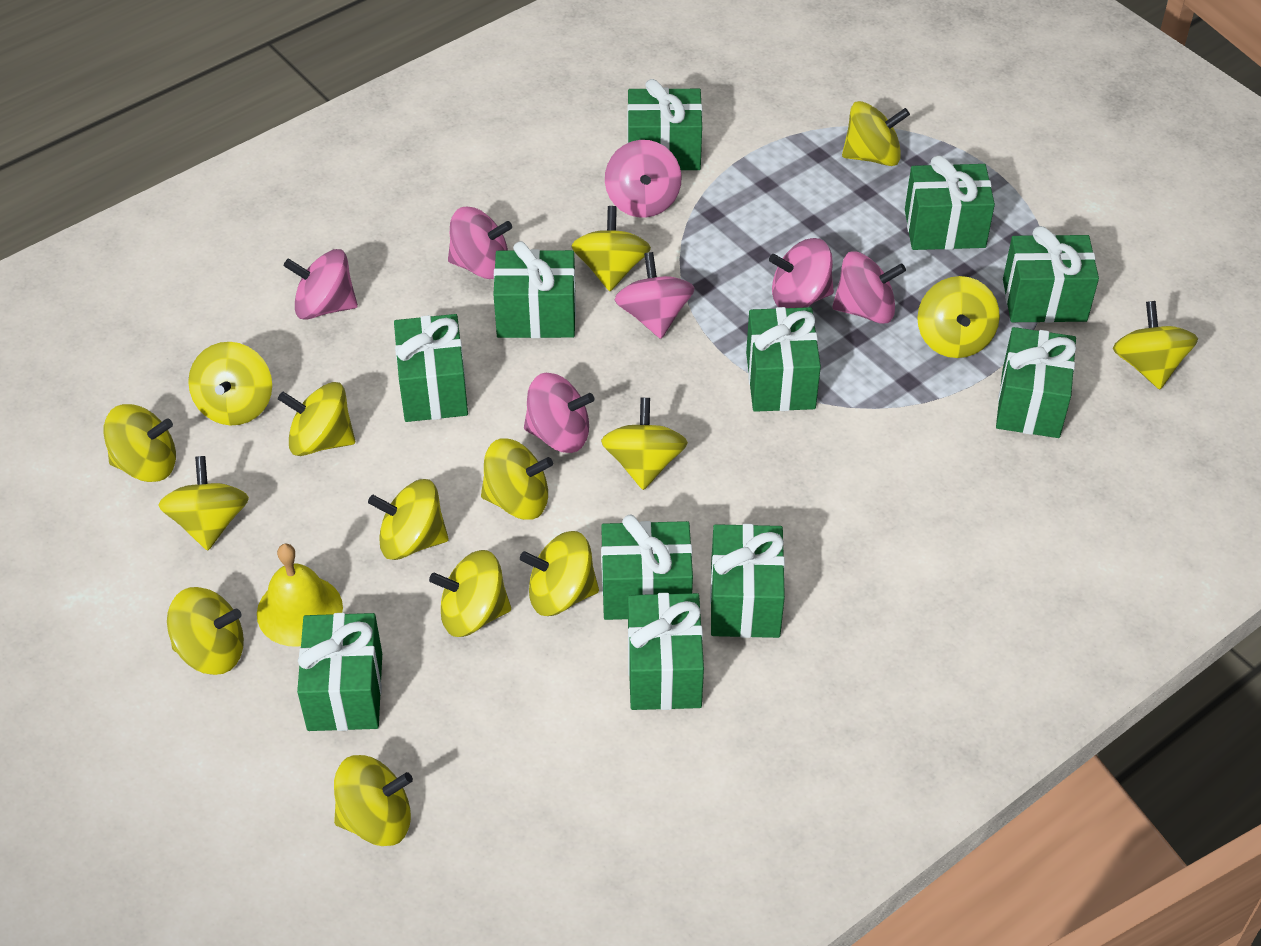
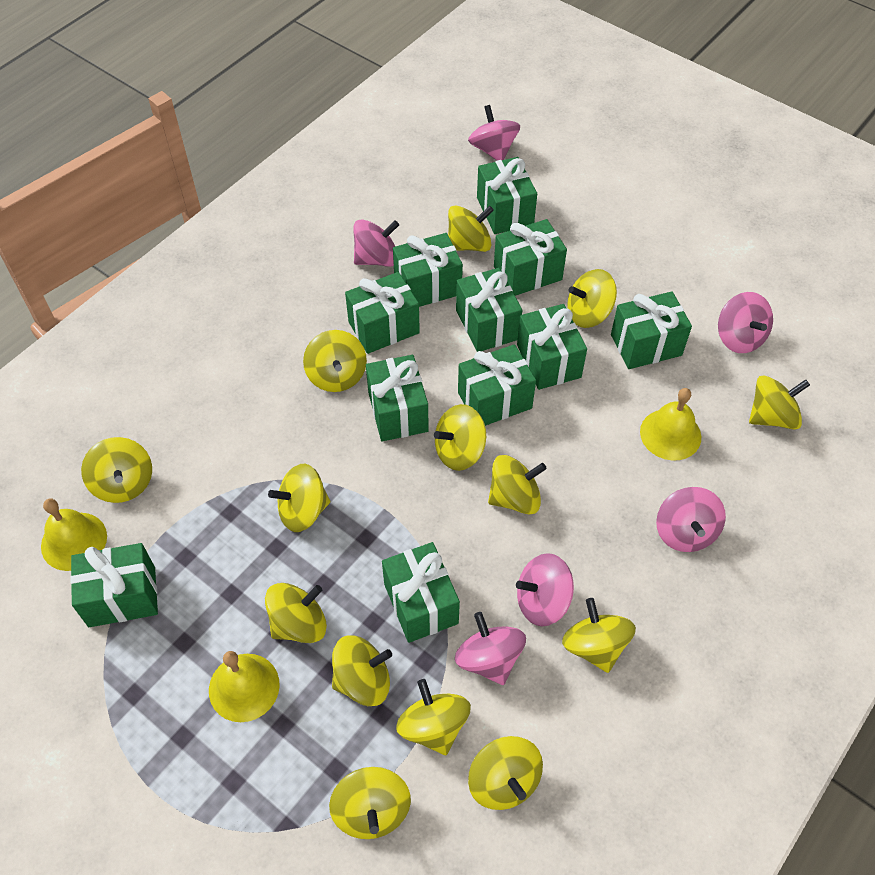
pink spinning top: [284,249,358,320] [448,207,512,279] [524,373,594,453] [605,140,682,218] [615,252,695,339] [769,238,834,308] [832,251,906,324] = 7 -> [353,219,399,267] [455,612,526,685] [468,105,520,161] [516,553,574,626] [656,487,726,552] [718,292,773,353] = 6
yellow bell: [257,544,343,647] = 1 -> [41,498,107,571] [209,651,280,722] [640,388,701,460] = 3
yellow spinning top: [103,404,176,482] [158,456,249,551] [167,587,244,675] [188,342,272,426] [278,382,355,456] [334,755,413,846] [368,479,449,560] [429,550,511,637] [481,438,553,520] [520,531,599,616] [572,206,651,291] [601,398,688,490] [842,101,910,166] [917,276,1000,358] [1113,301,1198,389] = 15 -> [81,437,152,503] [265,583,327,643] [268,464,330,532] [303,330,367,392] [329,767,411,839] [332,635,392,706] [396,679,471,755] [434,404,486,471] [448,205,494,252] [468,736,543,810] [488,455,547,515] [562,598,636,673] [567,269,617,328] [749,376,810,430] = 14

